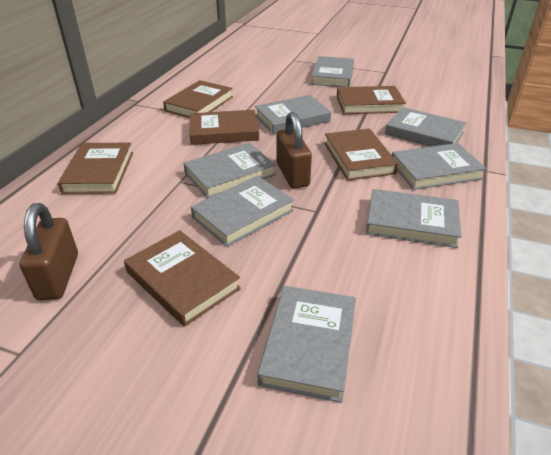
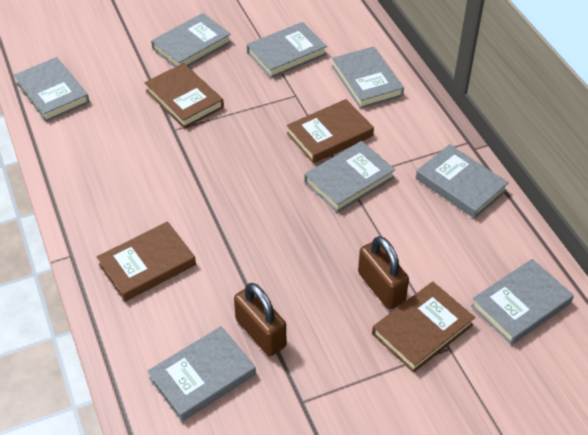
brown book: [58,143,133,194] [124,230,241,327] [163,80,233,118] [190,110,259,145] [324,128,398,181] [337,86,406,114] = 6 -> [97,221,196,302] [144,63,224,128] [287,99,374,163] [372,282,475,373] = 4

